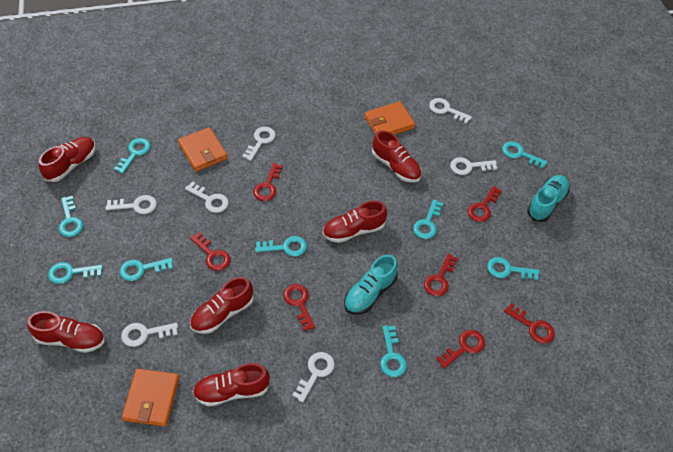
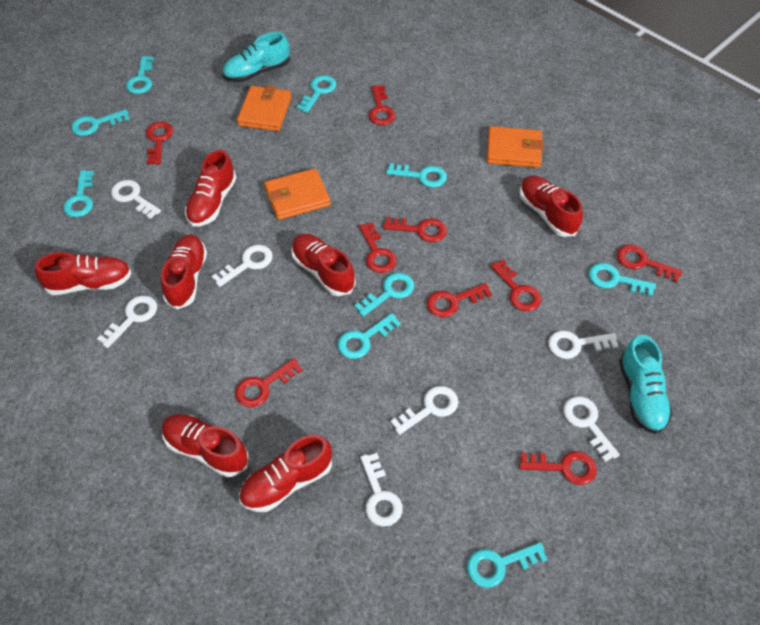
red key: [190,232,231,271] [253,163,283,201] [284,284,315,331] [424,254,458,296] [436,330,485,369] [468,186,502,222] [504,303,555,344] = 7 -> [146,122,173,165] [235,358,303,407] [359,222,397,273] [369,85,396,125] [383,217,447,242] [427,283,492,318] [491,260,541,311] [519,451,597,485] [617,245,683,282] = 9
red shoe: [27,311,105,353] [39,137,96,182] [190,277,254,334] [193,363,270,407] [323,201,387,243] [372,130,422,183] = 6 -> [35,252,132,295] [161,235,207,310] [162,414,249,477] [185,150,237,227] [239,435,332,512] [291,234,356,296] [519,175,583,237] = 7

